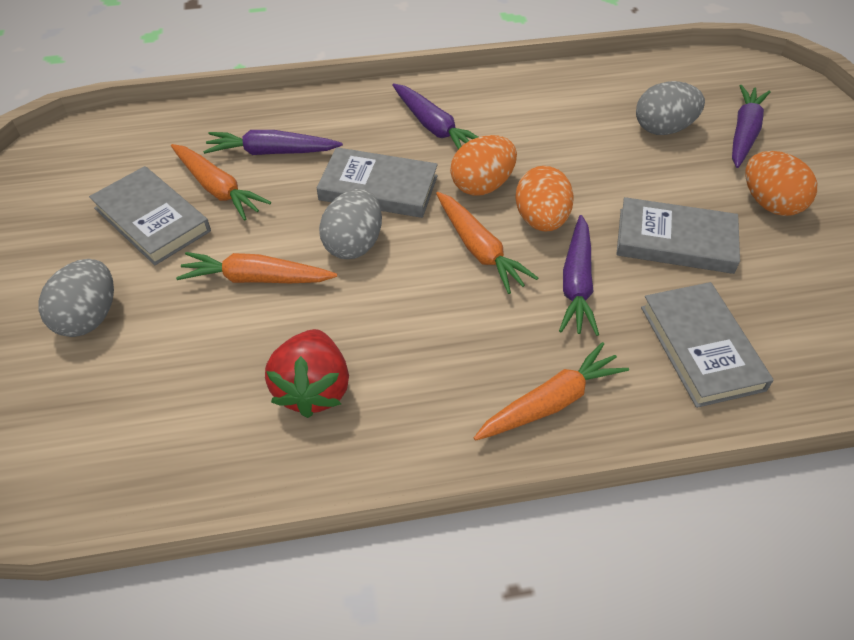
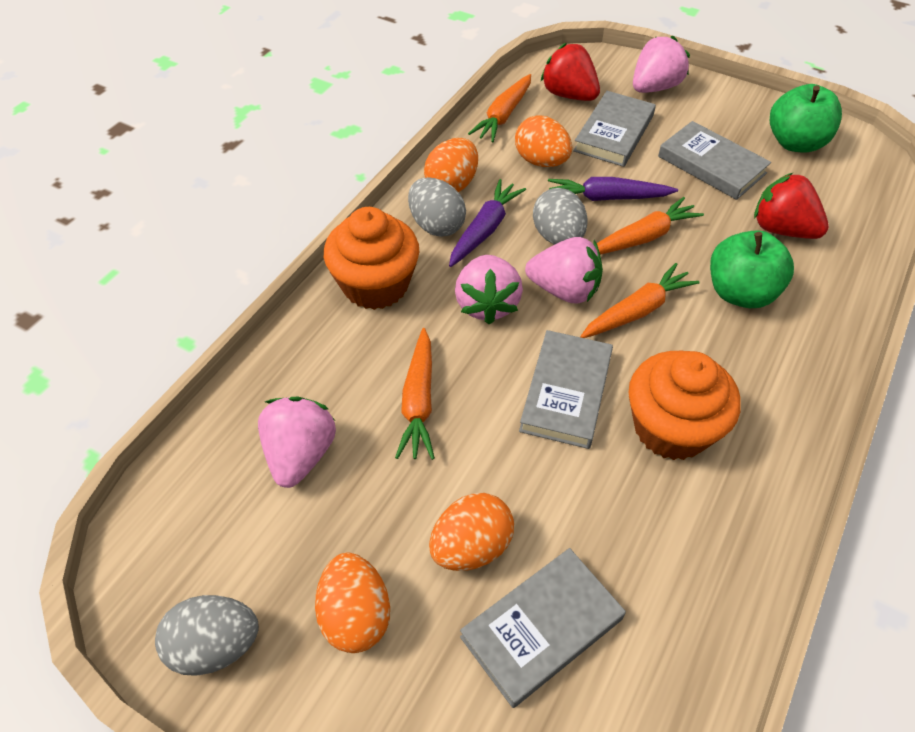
green apple: none = 0 -> [710,230,794,308] [770,84,842,153] = 2
orange cupcake: none = 0 -> [324,207,419,310] [628,351,741,460] = 2
orange egg: [450,135,517,196] [515,166,574,232] [746,151,817,216] = 3 -> [315,552,390,653] [424,138,478,192] [429,493,514,571] [515,115,572,167] = 4
pink strawberry: none = 0 -> [258,397,336,488] [455,255,523,325] [525,237,603,303] [633,36,690,93] = 4
purple carrot: [203,130,343,155] [392,83,478,150] [559,215,599,336] [732,85,770,168] = 4 -> [449,179,526,267] [548,177,678,201] = 2
red strawberry: [265,329,349,418] = 1 -> [541,43,600,101] [754,173,829,239] = 2

